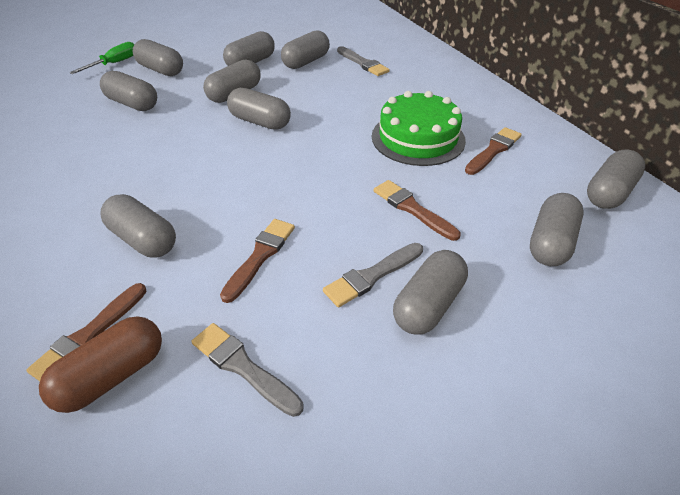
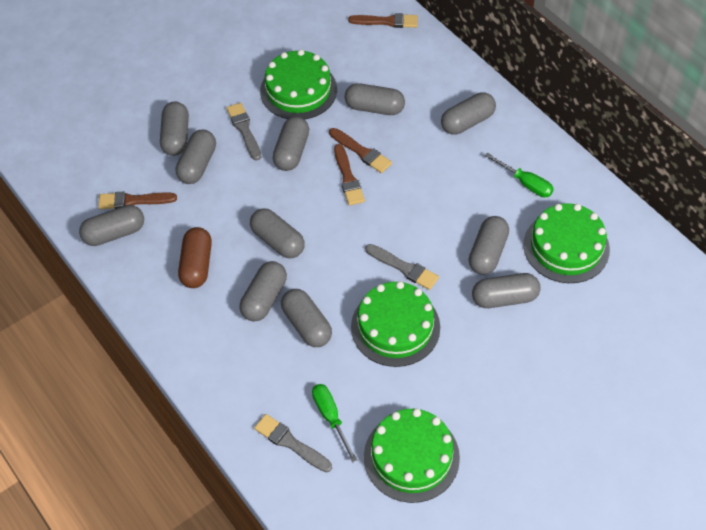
green cake: [372,91,466,166] = 1 -> [260,49,337,120] [351,281,440,367] [364,409,460,503] [523,203,610,283] = 4
green screwdriver: [70,42,134,74] = 1 -> [312,384,357,463] [485,153,554,197] = 2
grey capsule: [100,71,157,111] [100,194,176,258] [133,39,183,76] [203,59,261,103] [223,31,275,66] [227,88,291,130] [281,30,330,69] [393,250,468,335] [530,193,584,266] [587,149,645,209] = 10 -> [79,205,144,246] [160,102,189,156] [175,130,216,184] [240,261,287,322] [250,208,305,258] [273,116,309,171] [281,289,332,347] [345,83,405,115] [441,92,496,134] [469,216,509,275] [472,273,541,308] = 11

